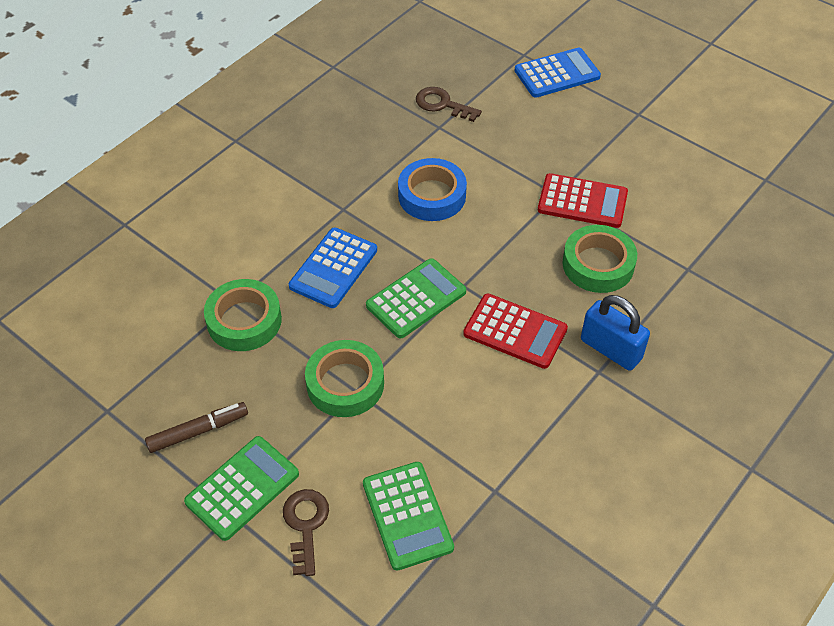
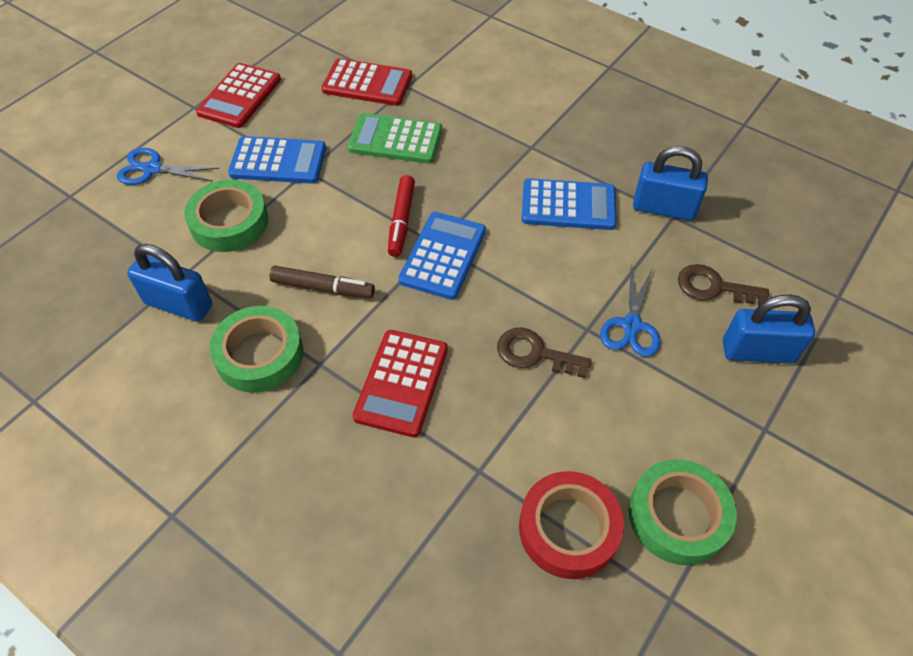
blue calculator: [289,228,377,308] [514,48,601,98] = 2 -> [228,136,326,184] [398,212,486,300] [522,178,617,230] = 3
blue padlock: [581,295,650,371] = 1 -> [127,244,212,322] [633,146,708,221] [723,295,815,364] = 3
blue scissors: none = 0 -> [117,148,220,185] [600,266,660,357] = 2
blue tape: [398,158,467,221] = 1 -> none = 0
green calculator: [184,436,299,541] [363,462,454,571] [366,258,466,338] = 3 -> [348,113,442,164] = 1
red calculator: [463,294,568,369] [538,173,628,228] = 2 -> [196,63,281,128] [322,58,412,106] [353,330,448,437] = 3
red marker: none = 0 -> [388,175,415,257] = 1
red tape: none = 0 -> [519,471,624,579] = 1

